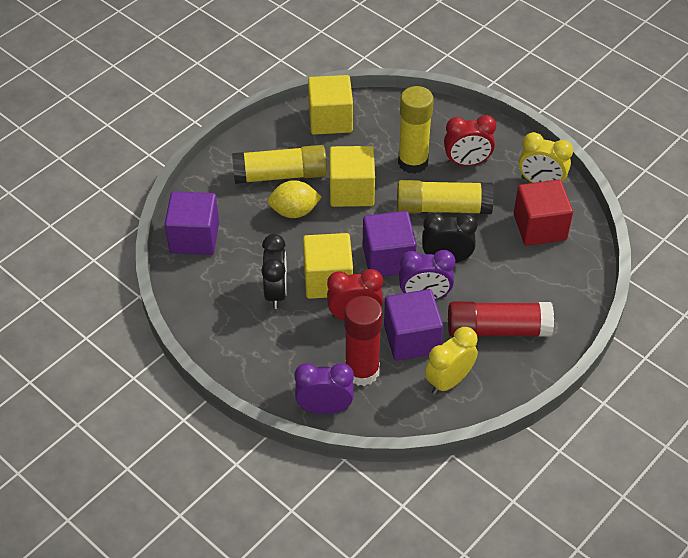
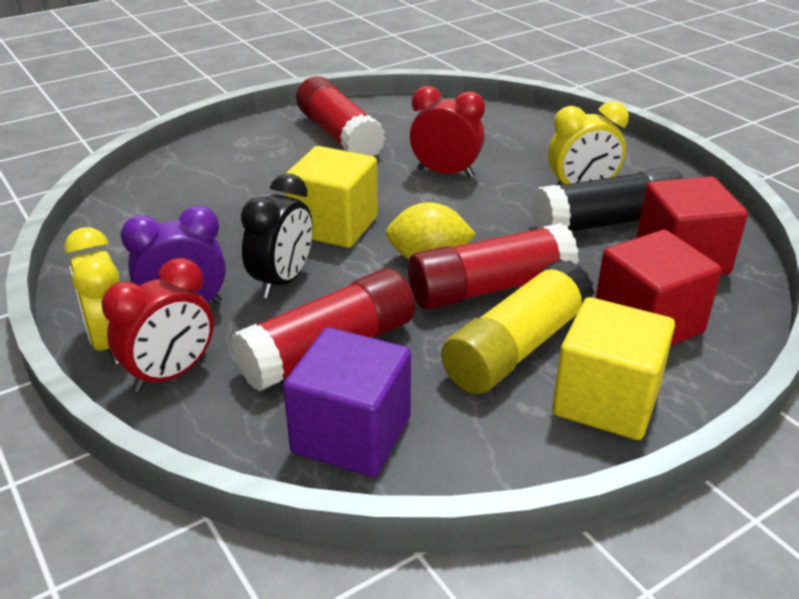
black clock: [261,234,287,309] [422,213,478,263] = 2 -> [241,174,313,298] = 1
black glue stick: none = 0 -> [532,167,684,232] = 1
purple clock: [294,363,354,414] [399,250,455,300] = 2 -> [121,206,226,304] = 1
purple cube: [165,191,219,255] [363,211,417,277] [384,289,443,361] = 3 -> [283,327,411,477] = 1
red cube: [514,179,573,246] = 1 -> [596,230,722,346] [636,176,748,275] = 2
red glue stick: [344,296,382,386] [448,302,554,337] = 2 -> [231,268,415,391] [296,76,386,156] [408,223,579,310] = 3
yellow cube: [303,233,353,299] [308,75,353,135] [329,146,375,207] = 3 -> [285,146,378,248] [552,297,675,440] = 2
yellow glue stick: [232,145,327,184] [397,180,494,214] [398,86,434,174] = 3 -> [441,259,595,394] = 1

